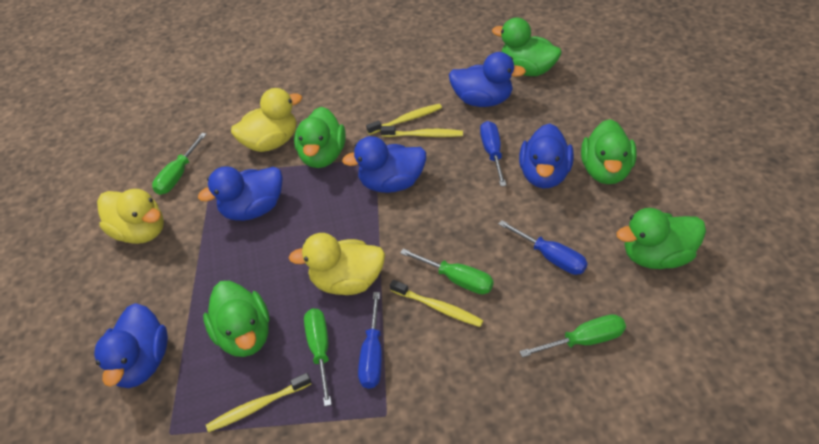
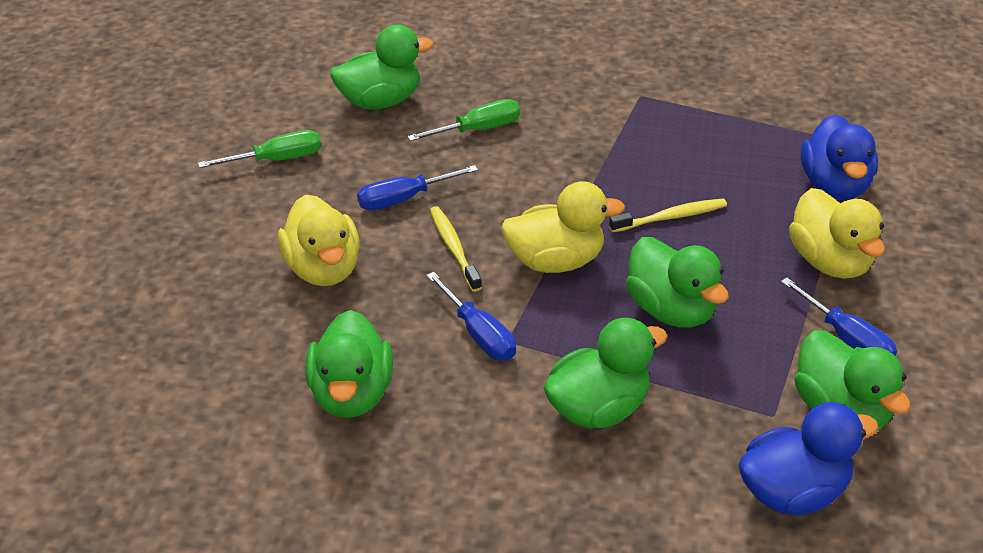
blue duck: [94,303,168,388] [198,166,283,221] [342,136,426,193] [449,52,526,107] [519,123,574,188] = 5 -> [738,402,879,515] [801,115,878,200] = 2
green screwdriver: [152,133,207,195] [304,308,332,406] [400,249,494,294] [520,314,626,357] = 4 -> [198,130,321,168] [407,99,520,141] = 2
yellow toothbrush: [206,373,311,432] [366,104,442,135] [381,126,463,137] [390,280,484,327] = 4 -> [430,206,482,292] [609,199,727,233] = 2

